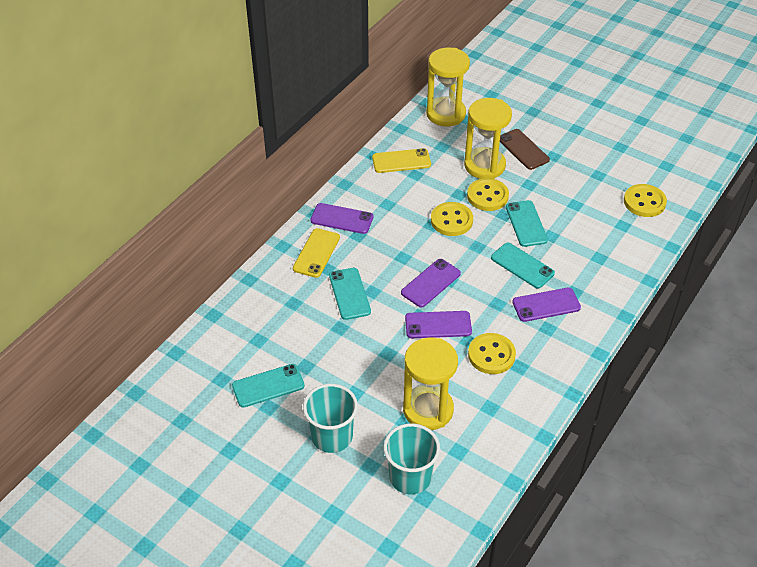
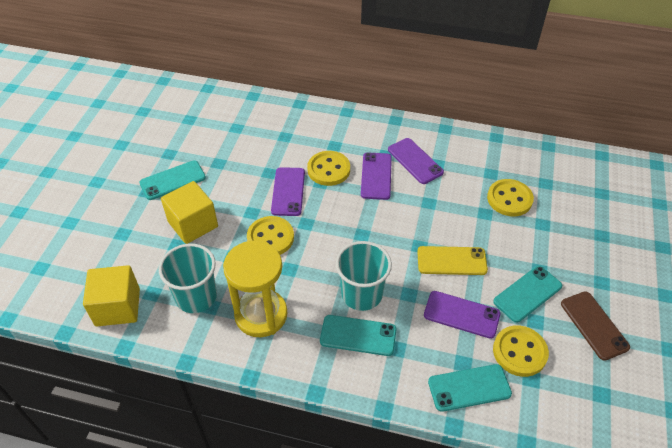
yellow cube: none = 0 -> [83,265,140,326] [161,181,218,244] = 2
yellow hourglass: [403,338,458,430] [426,48,470,126] [464,98,512,179] = 3 -> [223,240,287,337] = 1
yellow phone: [293,228,340,278] [372,148,431,173] = 2 -> [417,246,488,275] = 1

